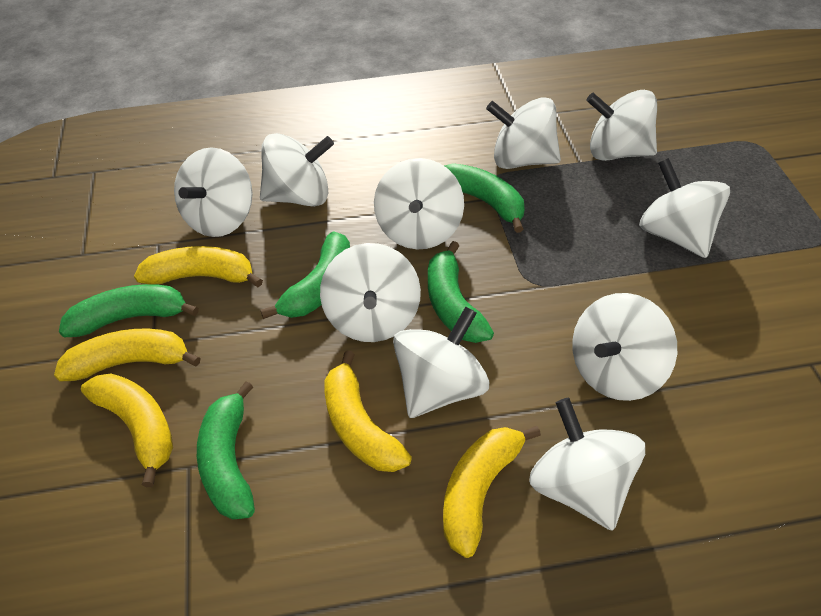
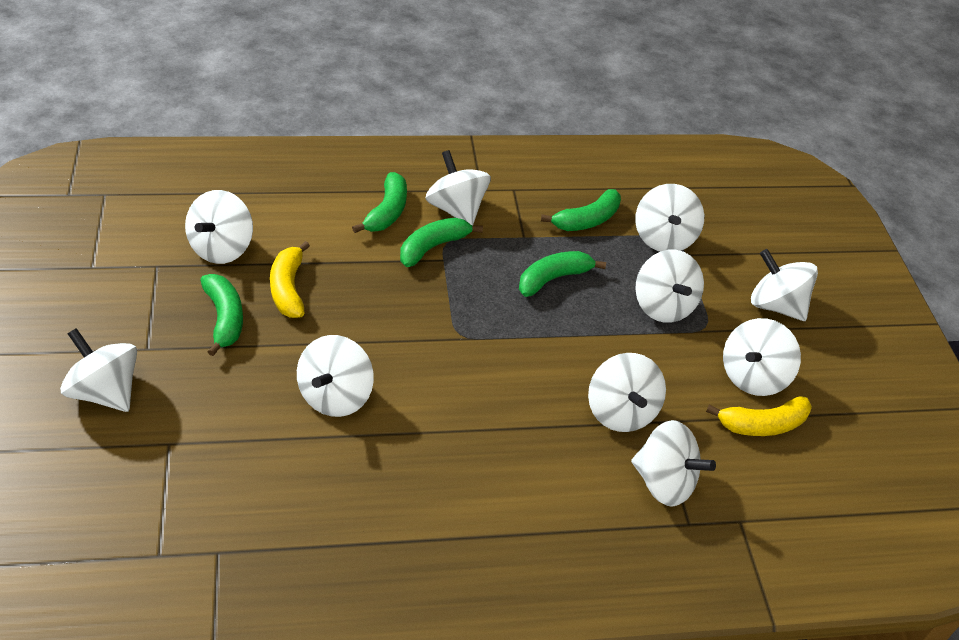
yellow banana: [54,329,201,381] [81,374,173,487] [134,246,263,287] [324,350,412,472] [443,426,541,558] = 5 -> [270,241,310,318] [706,397,812,436] = 2

